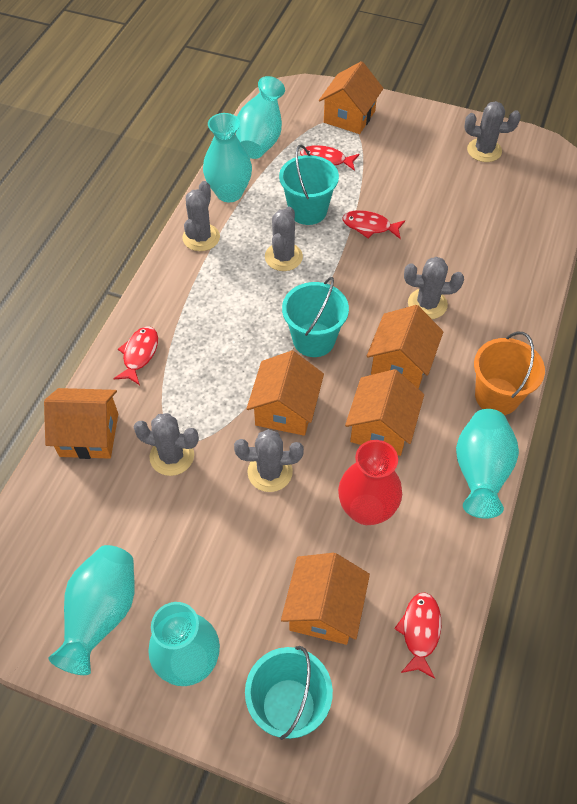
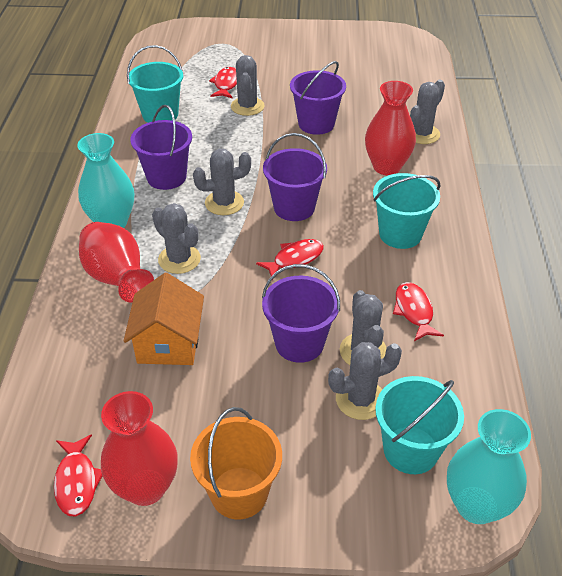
orange house: [44,388,118,459] [247,350,324,436] [281,553,370,645] [319,61,383,134] [345,369,424,456] [367,305,443,389] = 6 -> [123,273,204,365] = 1
purple bucket: none = 0 -> [130,105,192,190] [262,264,340,363] [263,133,327,221] [290,61,346,135] = 4
red vase: [338,440,402,525] = 1 -> [79,222,154,303] [101,391,178,506] [365,81,416,175] = 3
turquoise vase: [49,545,135,675] [148,602,220,686] [203,113,252,202] [236,76,285,159] [456,409,519,519] = 5 -> [77,133,134,228] [447,409,531,524] = 2

